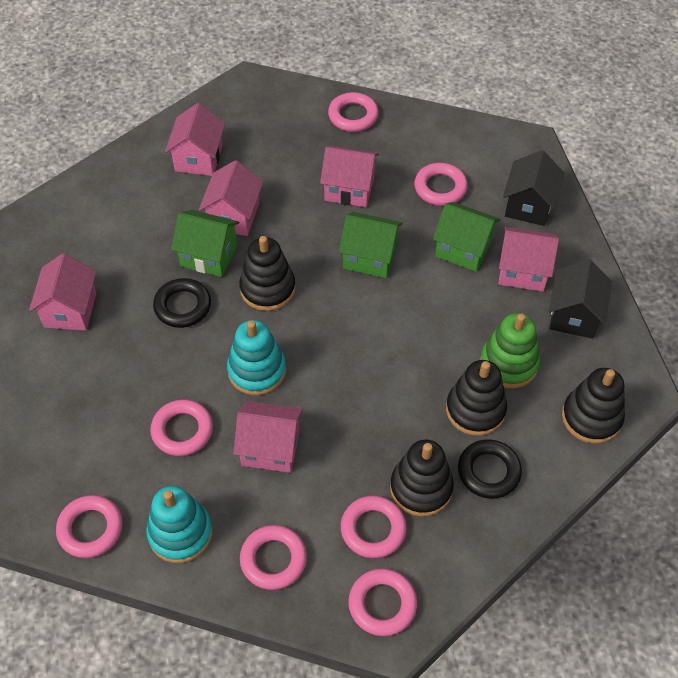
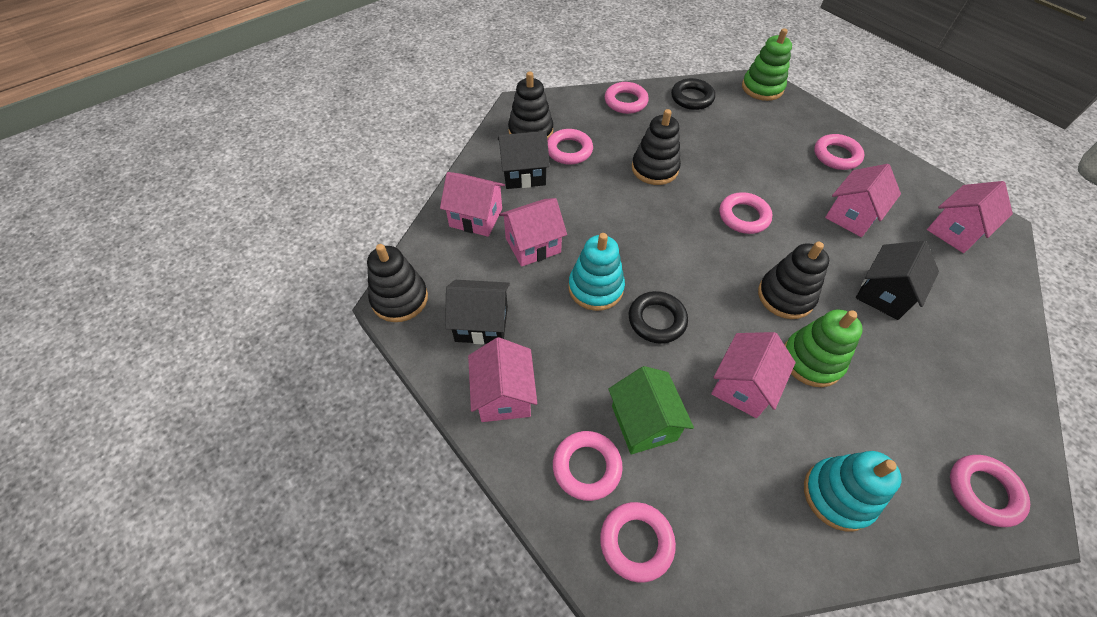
black house: [503,150,564,226] [549,259,612,339] = 2 -> [445,280,510,345] [498,131,550,189] [856,241,939,320] = 3
green house: [171,210,239,277] [339,212,403,278] [433,202,501,272] = 3 -> [608,366,694,454] = 1
green stacking toy: [480,313,540,388] = 1 -> [742,28,792,101] [785,309,863,387] = 2

